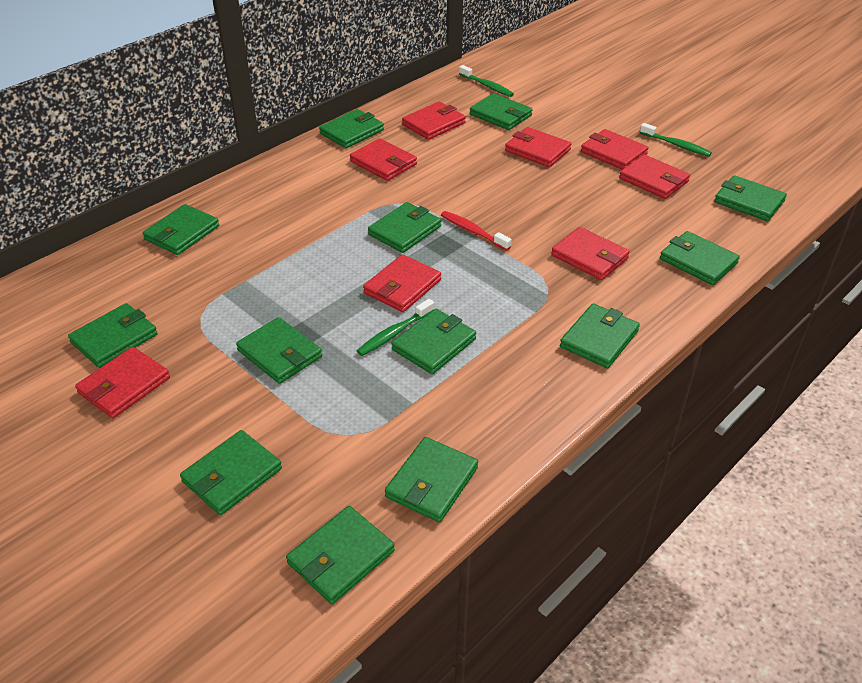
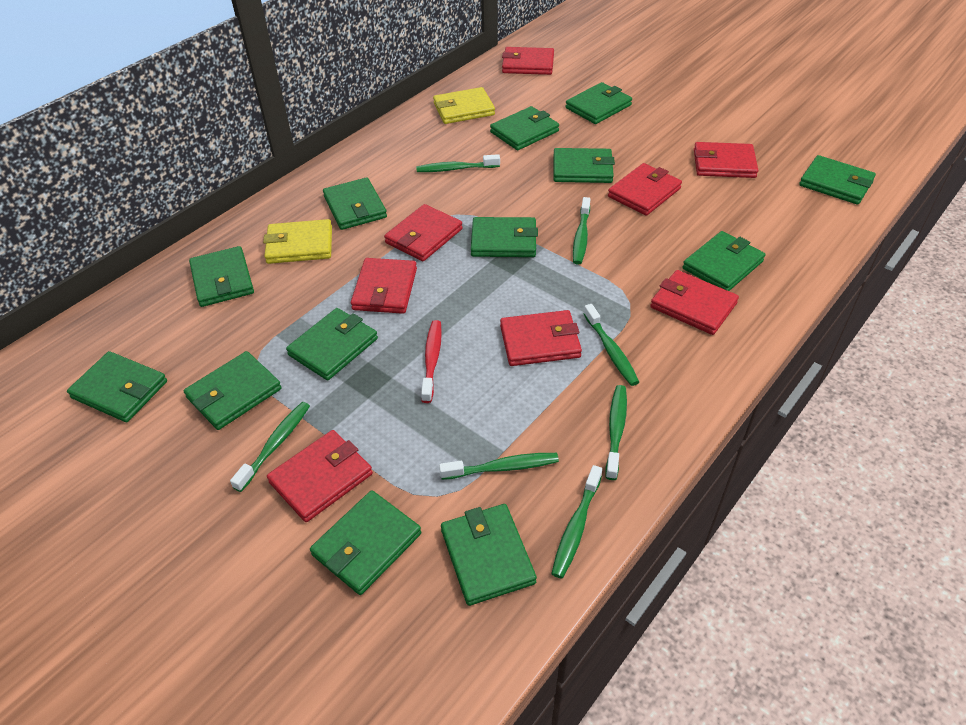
green toothbrush: [357,299,434,356] [459,65,514,97] [640,123,712,157] = 3 -> [230,402,310,492] [416,154,500,172] [439,453,559,480] [551,465,602,579] [573,197,590,265] [584,304,639,386] [605,385,627,480] = 7
yellow wallet: none = 0 -> [263,219,332,264] [433,87,495,124] = 2

